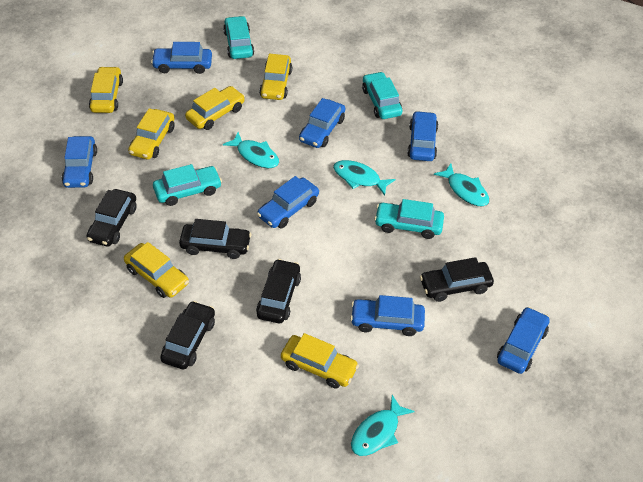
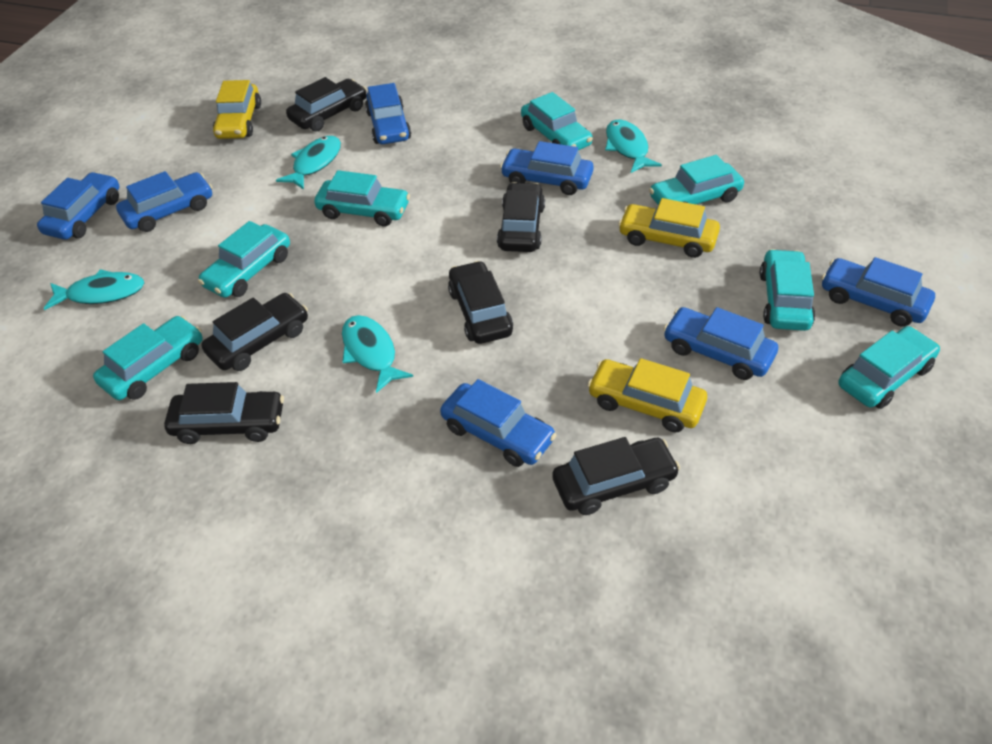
black car: [86,189,136,247] [160,301,215,369] [179,219,251,259] [256,259,301,323] [420,257,494,302] = 5 -> [164,382,284,444] [202,293,308,371] [286,77,367,132] [448,261,513,344] [497,182,545,252] [552,437,680,515] = 6
turquoise car: [153,164,222,206] [223,16,254,59] [362,72,402,119] [374,199,444,239] = 4 -> [93,316,203,400] [198,221,290,298] [314,170,410,227] [521,92,593,150] [649,155,744,205] [760,249,815,331] [839,326,940,409] = 7
yellow car: [89,66,123,113] [124,242,189,298] [128,108,175,160] [185,86,245,130] [259,54,292,100] [281,333,359,389] = 6 -> [213,80,261,139] [587,358,707,432] [618,198,720,258] = 3

